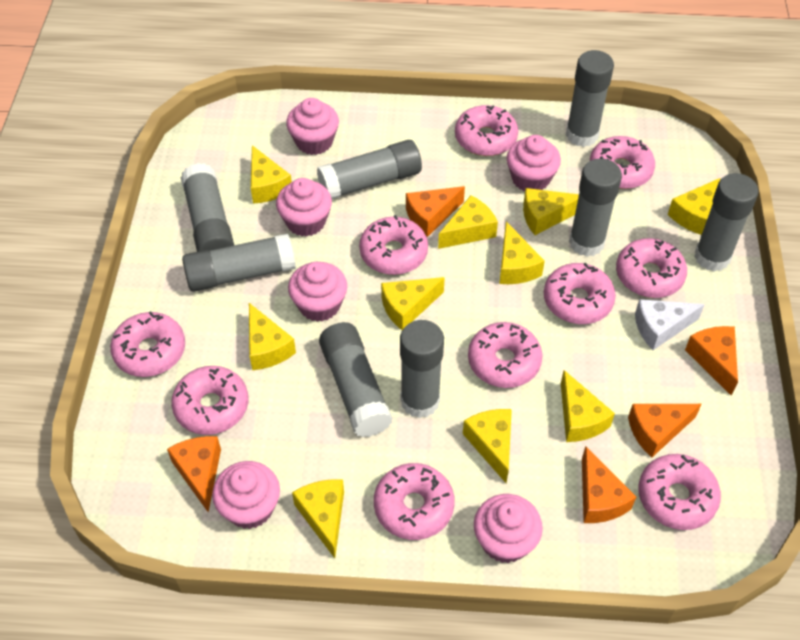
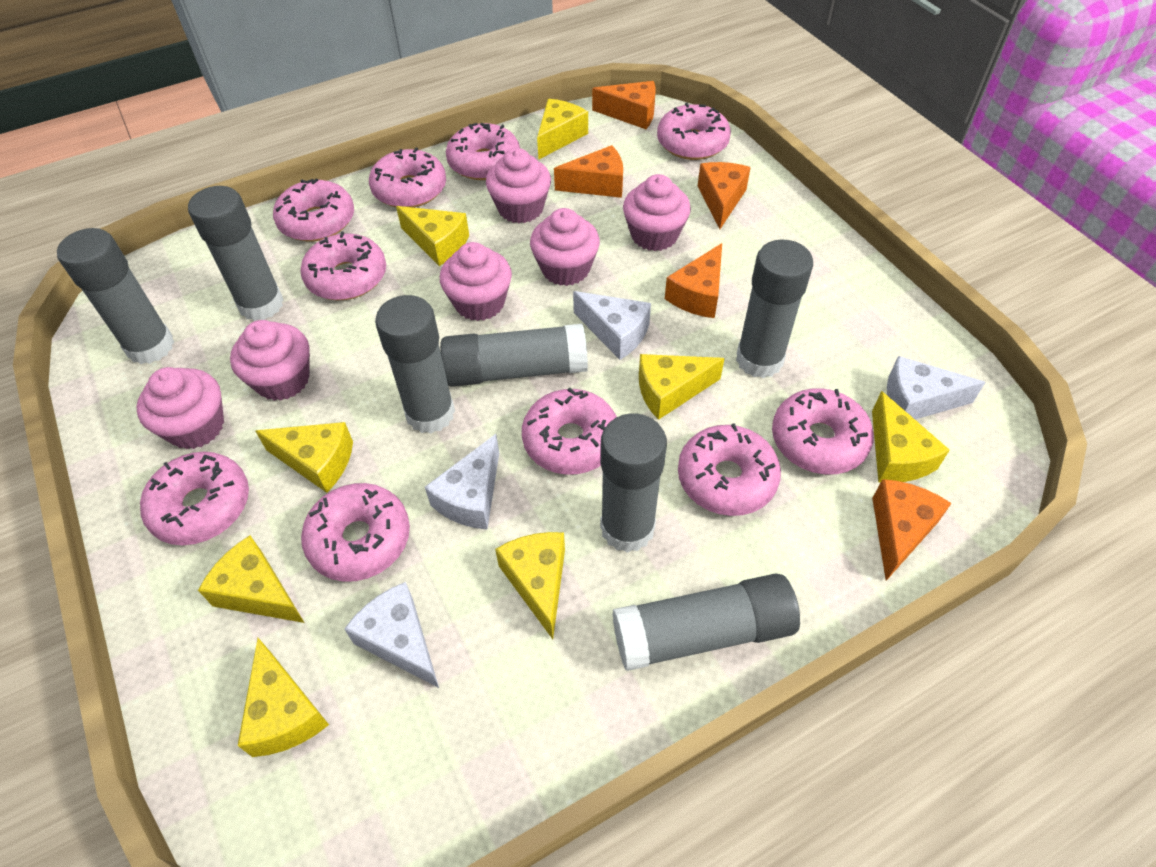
grey glue stick: [181,163,234,252] [182,234,296,292] [317,140,422,199] [319,322,393,437] [400,320,444,418] [566,50,614,147] [569,159,622,257] [694,173,759,271] = 8 -> [57,228,174,364] [188,186,284,321] [375,295,455,433] [440,324,588,387] [600,413,667,553] [612,573,800,671] [736,239,813,378] = 7
white cheese: [635,299,705,350] = 1 -> [344,582,439,688] [425,434,499,530] [573,291,651,360] [887,356,986,419] = 4
yellow cheese: [249,303,296,370] [251,145,292,204] [292,479,344,558] [381,277,445,330] [438,195,498,249] [463,409,512,483] [499,222,545,284] [523,188,579,235] [561,370,615,442] [668,178,720,235] = 10 -> [198,536,304,623] [238,638,329,757] [255,422,353,493] [396,206,469,266] [495,532,565,639] [537,99,588,160] [639,354,725,420] [872,391,950,483] = 8

